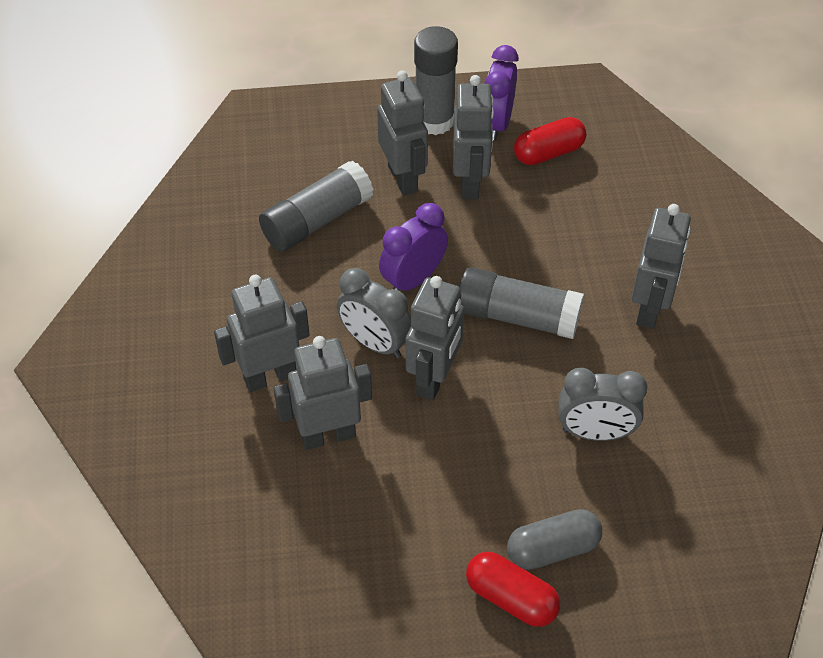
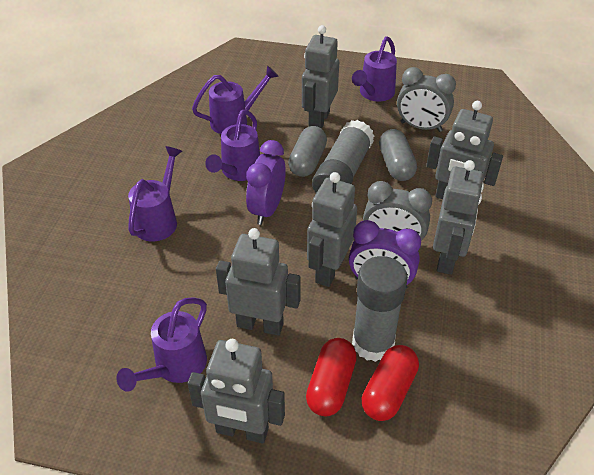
grey capsule: [507,509,602,570] = 1 -> [288,126,327,177] [379,129,417,181] = 2
grey glue stick: [259,161,373,252] [414,26,458,135] [459,267,584,339] = 3 -> [312,120,374,193] [352,256,408,362] = 2
purple watering can: none = 0 -> [116,297,207,392] [128,146,182,241] [192,66,279,134] [205,109,260,181] [352,36,397,101] = 5

